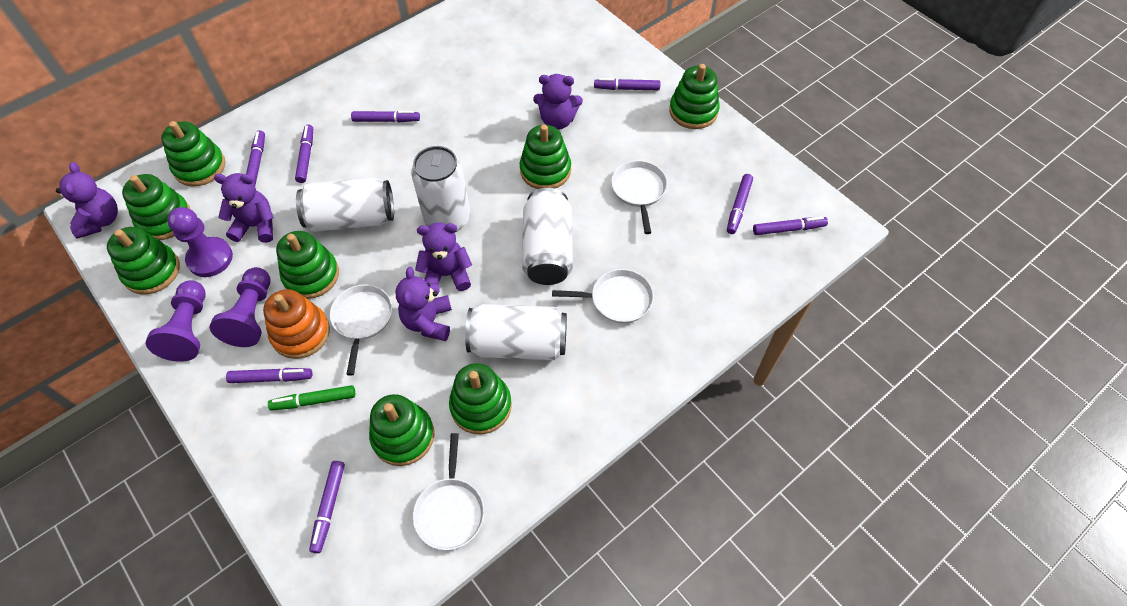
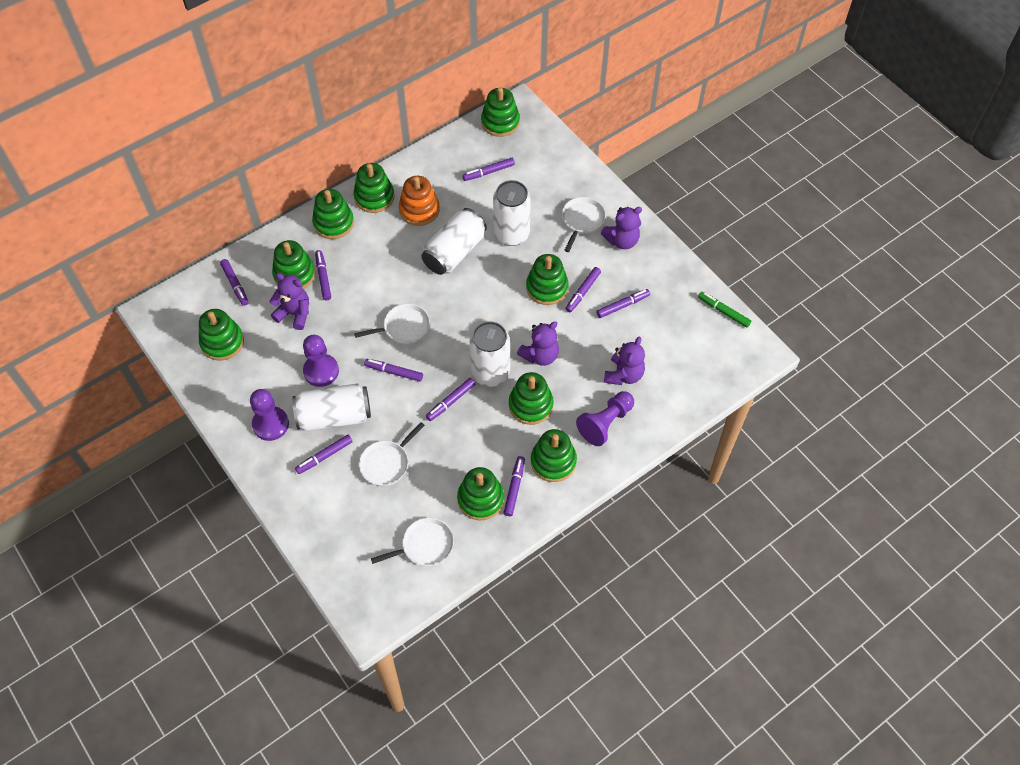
green stacking toy: [107,227,180,294] [122,174,190,240] [161,121,225,187] [276,231,339,299] [369,394,435,466] [449,363,512,434] [520,124,571,189] [669,64,720,129] = 8 -> [199,309,244,360] [272,240,315,289] [312,189,354,239] [353,163,394,213] [457,467,504,520] [481,87,520,137] [509,372,554,425] [526,254,568,305] [531,429,577,482] = 9
purple marker: [226,368,312,383] [246,130,265,185] [295,124,313,183] [309,461,345,553] [351,111,420,122] [594,78,660,90] [727,174,753,234] [753,217,828,235] = 8 -> [220,259,249,306] [295,435,353,474] [315,250,331,300] [364,359,423,382] [426,378,476,421] [462,158,515,181] [503,456,525,516] [565,267,601,313] [596,289,650,318] = 9
purple teddy bear: [56,162,118,239] [214,173,274,243] [395,267,452,341] [415,222,472,291] [533,74,583,130] = 5 -> [269,273,309,330] [517,321,559,366] [601,207,642,249] [604,337,645,385] = 4

